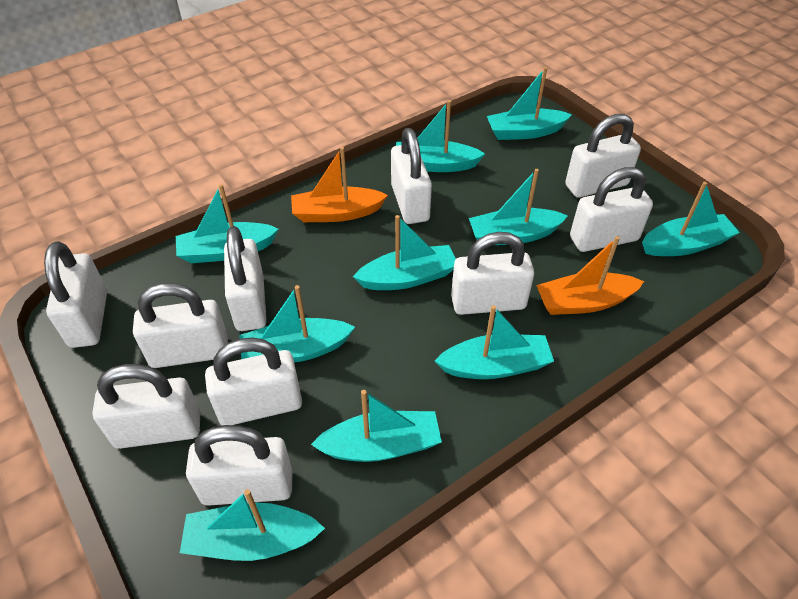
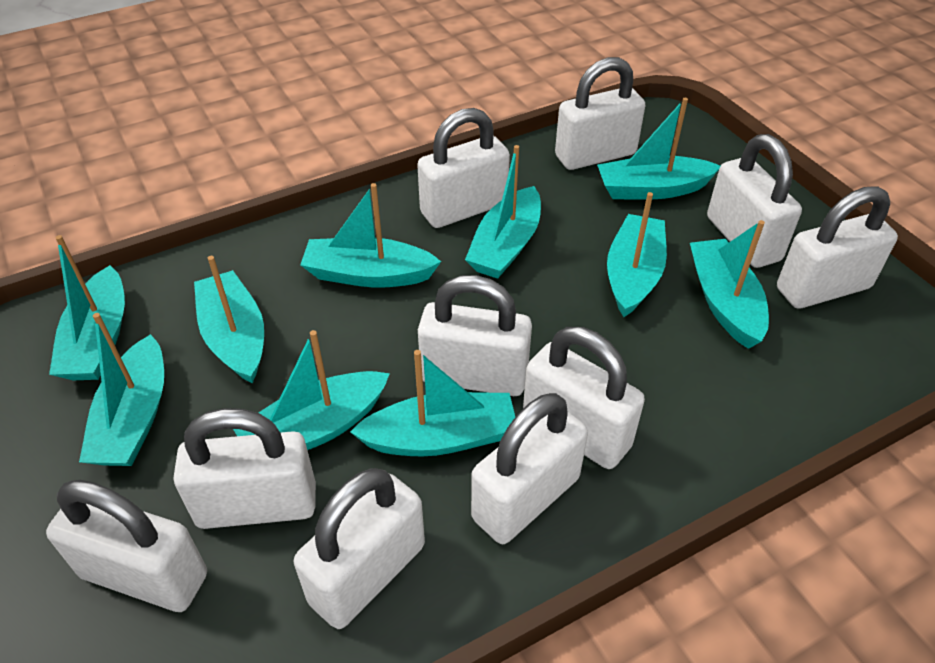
orange boat: [291,147,388,222] [536,236,644,315] = 2 -> none = 0

